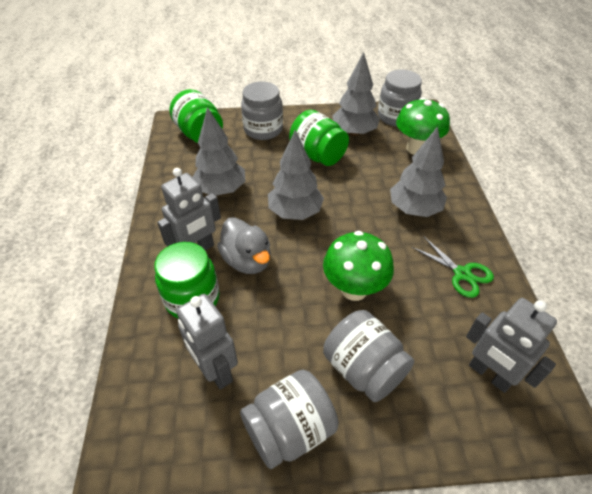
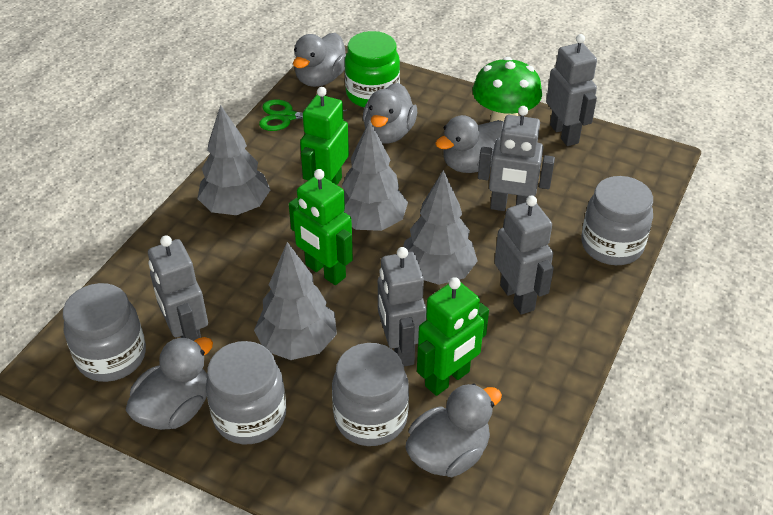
green jar: [154,242,220,319] [170,89,223,143] [289,110,349,166] = 3 -> [345,31,400,108] = 1
green mushroom: [323,231,394,301] [396,97,450,155] = 2 -> [473,57,542,122] = 1
green robot: none = 0 -> [289,169,353,285] [300,87,349,185] [417,277,489,396] = 3
grey duck: [217,217,271,274] = 1 -> [126,337,213,430] [293,33,346,87] [363,83,417,144] [405,384,502,477] [435,115,504,173] = 5
grey robot: [157,168,221,251] [176,294,238,390] [466,298,557,393] = 3 -> [148,235,208,341] [378,247,427,367] [478,106,555,211] [494,195,554,315] [546,34,597,146] = 5

